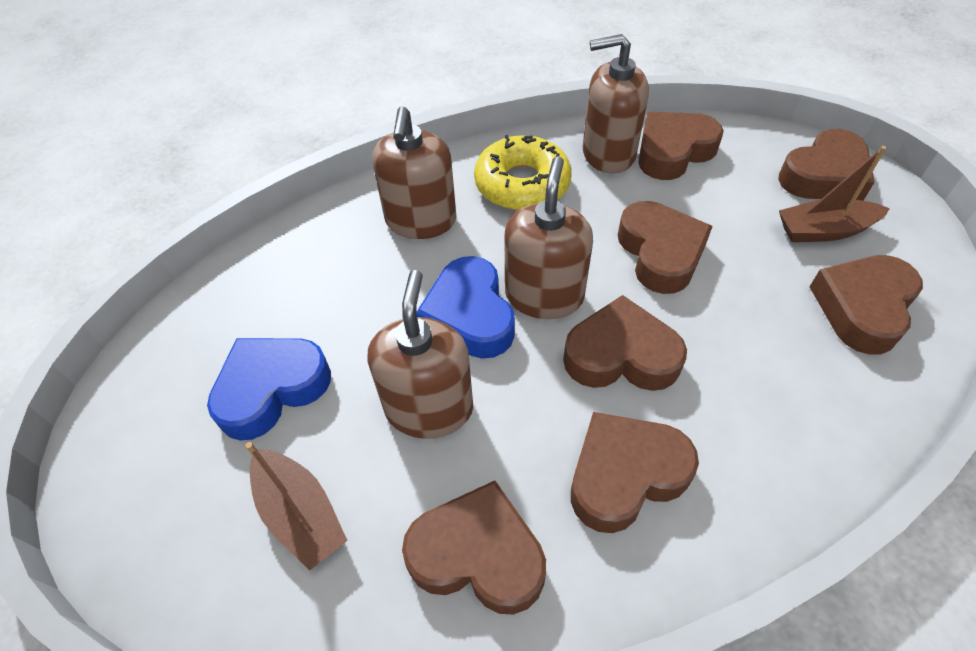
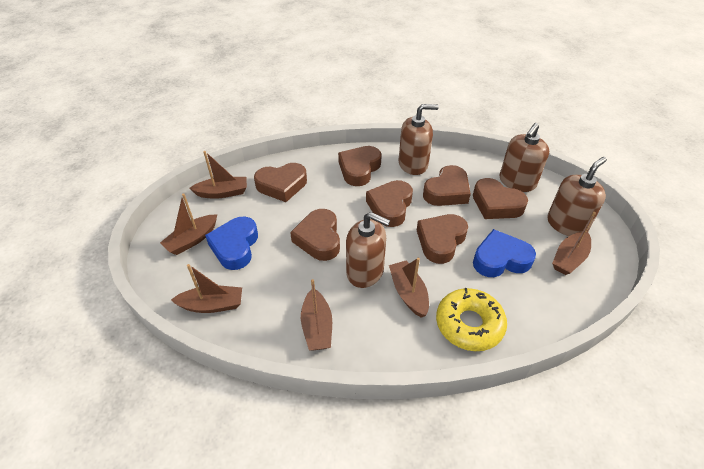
brown boat: [245,442,348,571] [779,146,890,242] = 2 -> [160,194,217,255] [171,264,242,313] [189,151,247,199] [301,279,332,350] [389,258,429,318] [552,212,596,275] = 6

